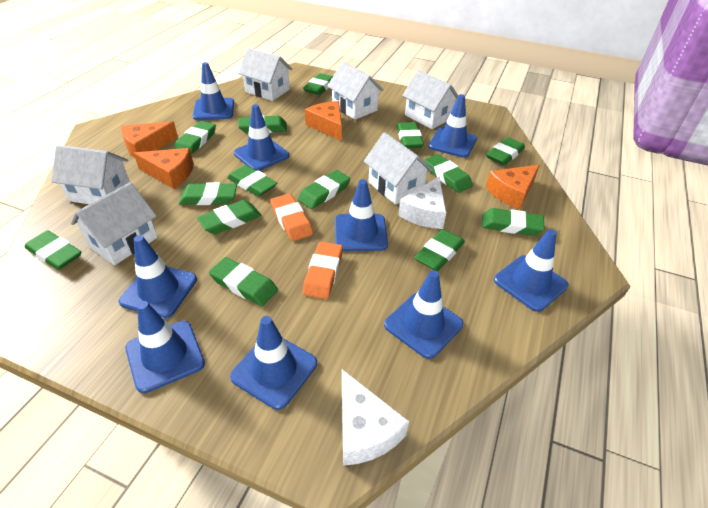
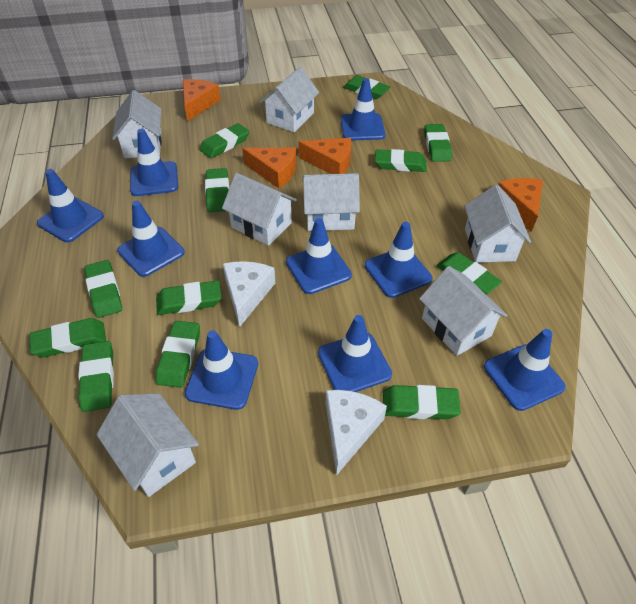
green eraser: [25,230,81,270] [174,121,216,155] [179,182,237,205] [197,200,262,234] [209,257,278,306] [227,165,277,197] [238,115,287,134] [298,170,350,209] [303,73,333,95] [397,122,424,148] [414,229,465,271] [424,154,473,193] [482,208,545,236] [486,137,525,165] = 14 -> [30,318,106,357] [78,341,114,412] [84,260,122,318] [156,280,221,315] [156,321,200,388] [199,123,250,158] [205,168,229,212] [343,75,390,99] [375,149,427,172] [383,385,461,419] [424,124,452,162] [436,252,502,294] = 12
orange eraser: [270,194,313,241] [303,242,343,299] = 2 -> none = 0
white house: [51,145,130,204] [71,182,158,265] [238,47,293,101] [327,62,384,120] [364,133,433,205] [402,70,458,129] = 6 -> [97,393,199,497] [112,90,162,158] [222,173,297,246] [260,67,319,132] [302,173,360,231] [419,266,508,356] [464,184,531,263] = 7

